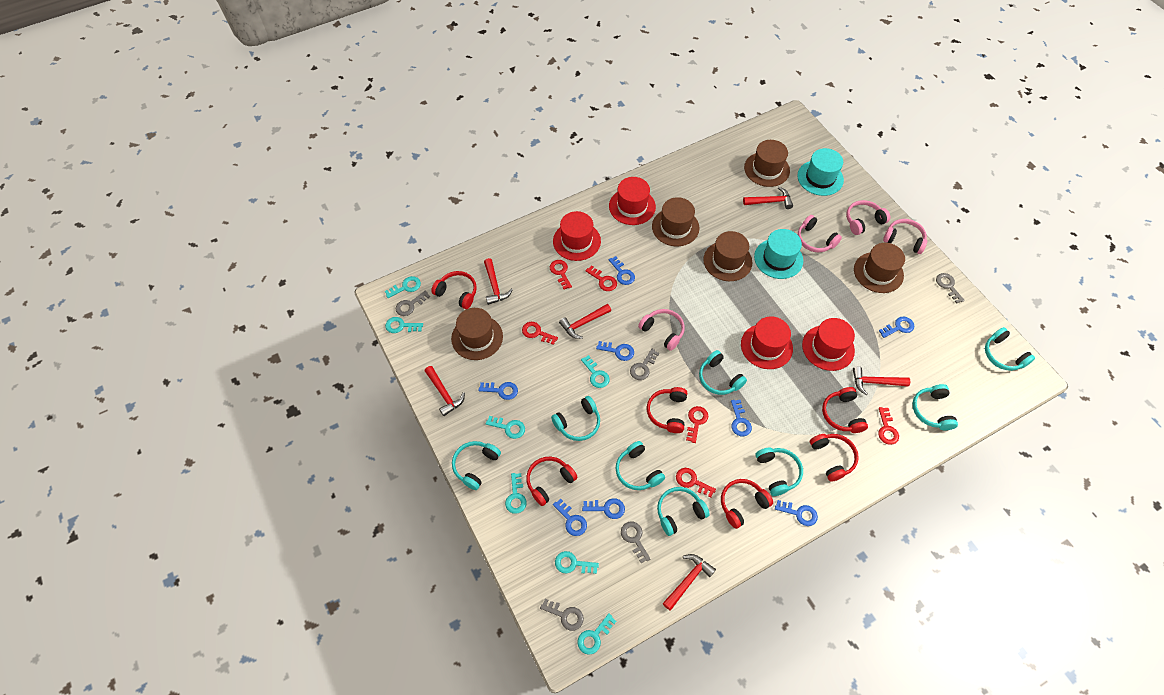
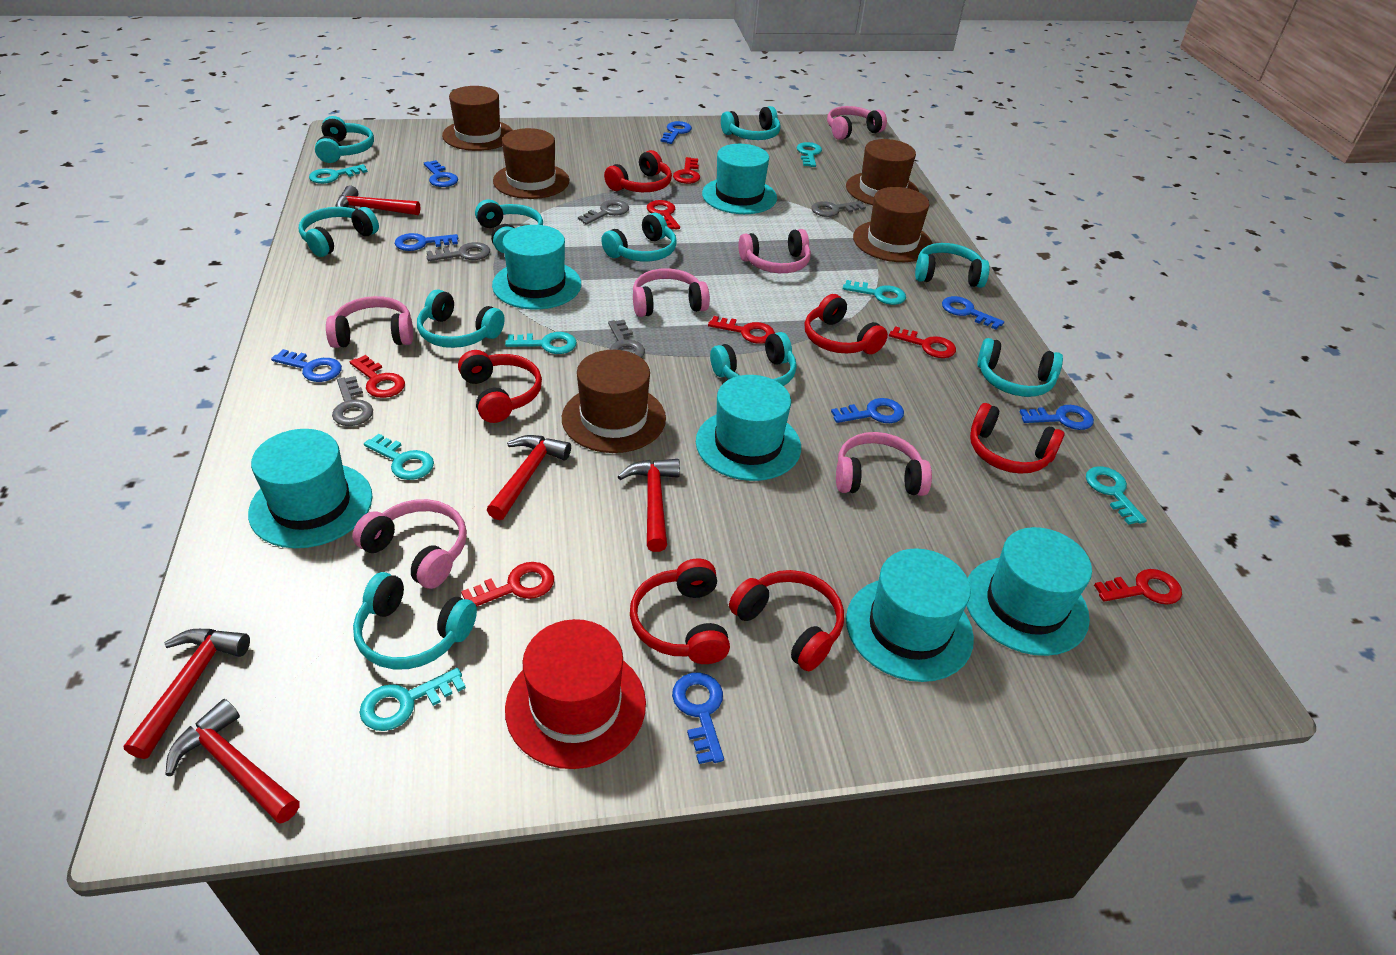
pink headphones: [638,309,685,351] [798,215,842,252] [846,200,890,235] [883,219,927,254] = 4 -> [326,296,413,348] [352,499,467,589] [633,268,710,317] [738,229,811,273] [827,106,887,140] [836,432,932,496] = 6
red hammer: [425,366,465,416] [484,258,512,305] [559,304,611,339] [663,554,716,611] [743,187,793,209] [853,366,910,395] = 6 -> [123,629,250,759] [165,699,300,824] [335,185,420,215] [487,435,571,520] [618,459,680,552] = 5
red hat: [553,211,601,261] [609,177,656,225] [741,316,793,369] [802,318,855,371] = 4 -> [505,619,646,769] = 1
red key: [522,322,558,345] [550,260,572,289] [585,265,617,291] [676,468,716,497] [686,406,708,443] [878,407,899,445] = 6 -> [350,355,405,398] [461,562,554,607] [647,200,680,230] [673,157,700,184] [708,316,775,344] [889,326,956,358] [1094,569,1182,605] = 7
turquoise hat: [754,229,803,279] [797,148,844,196] = 2 -> [248,429,373,548] [492,225,581,310] [696,375,801,481] [702,144,777,214] [846,548,974,682] [967,527,1092,656] = 6
turquoise headphones: [452,441,501,490] [551,396,600,441] [616,441,665,490] [657,487,710,536] [699,350,747,395] [755,448,803,496] [912,384,958,430] [985,327,1035,371] = 8 -> [299,207,379,257] [315,116,374,163] [353,572,477,669] [417,289,505,348] [475,199,543,253] [601,213,677,262] [710,332,797,386] [721,106,781,140] [915,243,990,288] [977,338,1063,397] = 10

